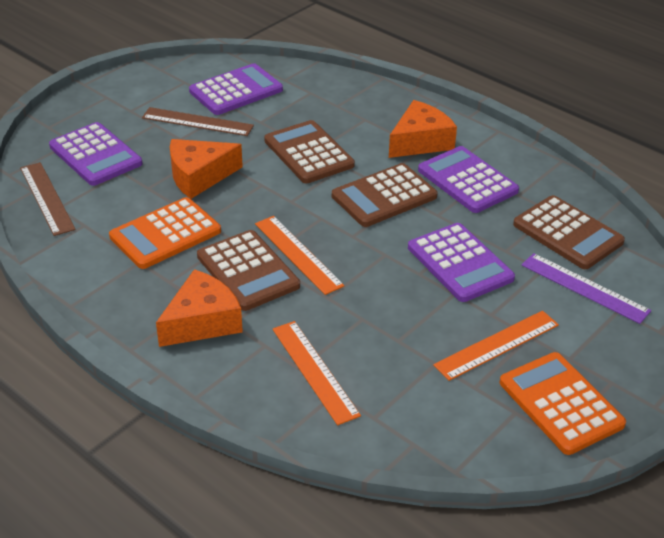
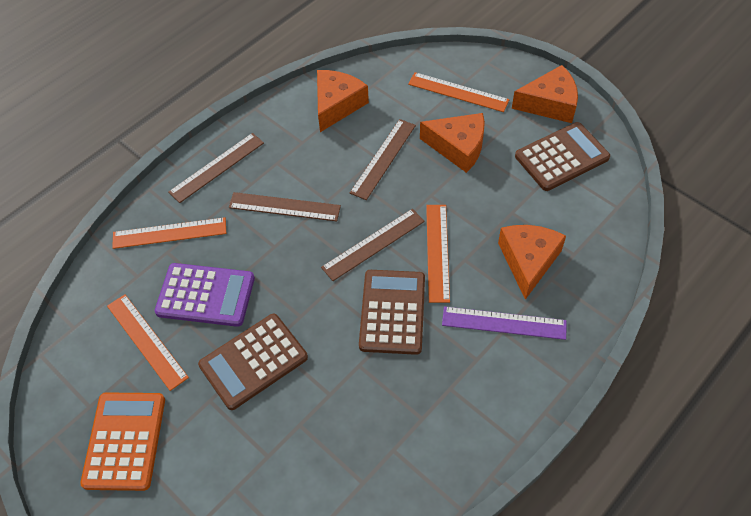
brown calculator: [197,230,300,311] [264,120,355,183] [332,163,438,227] [513,195,625,269] = 4 -> [198,314,308,410] [359,270,425,355] [515,122,610,191] = 3
brown ruler: [20,162,76,236] [142,107,254,136] = 2 -> [168,133,264,203] [229,192,341,221] [321,209,425,281] [350,119,416,200] = 4
orange calculator: [109,197,221,269] [500,352,626,455] = 2 -> [80,393,165,491] = 1
orange cheese: [156,269,243,347] [170,139,243,199] [389,100,457,158] = 3 -> [317,70,369,132] [420,113,485,173] [498,225,566,300] [512,65,578,123] = 4
orange ruler: [255,216,344,295] [273,321,361,425] [433,311,559,381] = 3 -> [107,294,189,391] [112,217,226,249] [408,72,509,112] [426,205,450,303] = 4
purple calculator: [49,122,143,186] [189,63,283,115] [408,223,515,302] [418,146,519,213] = 4 -> [155,263,255,327] = 1

